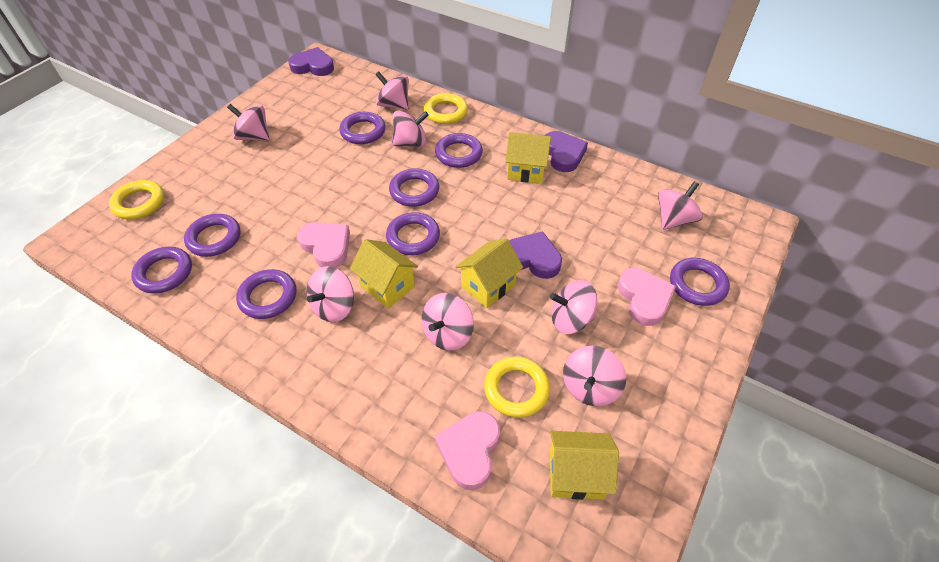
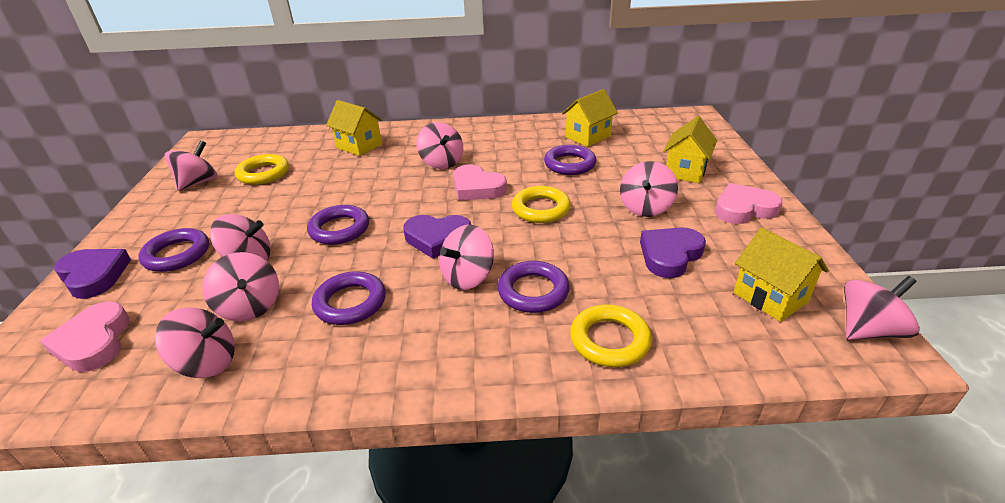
purple ring: [131,247,192,294] [184,214,241,257] [236,269,296,319] [339,112,385,144] [386,212,440,255] [389,168,439,207] [435,133,483,168] [670,258,730,306] = 8 -> [138,228,209,272] [307,205,369,245] [312,271,386,325] [497,261,570,313] [544,145,596,175] = 5

